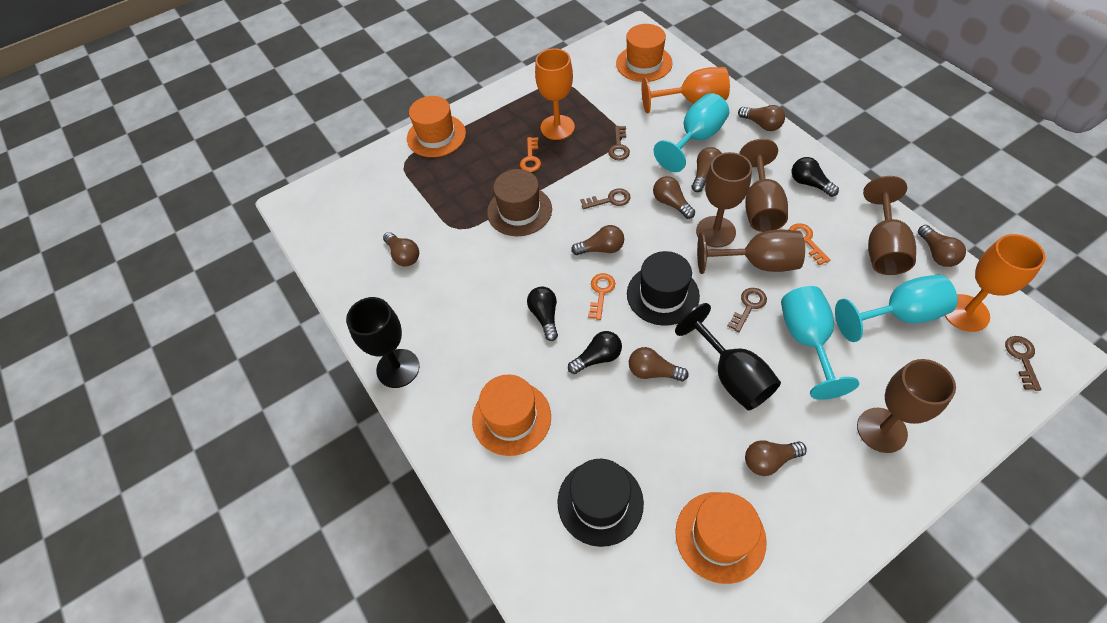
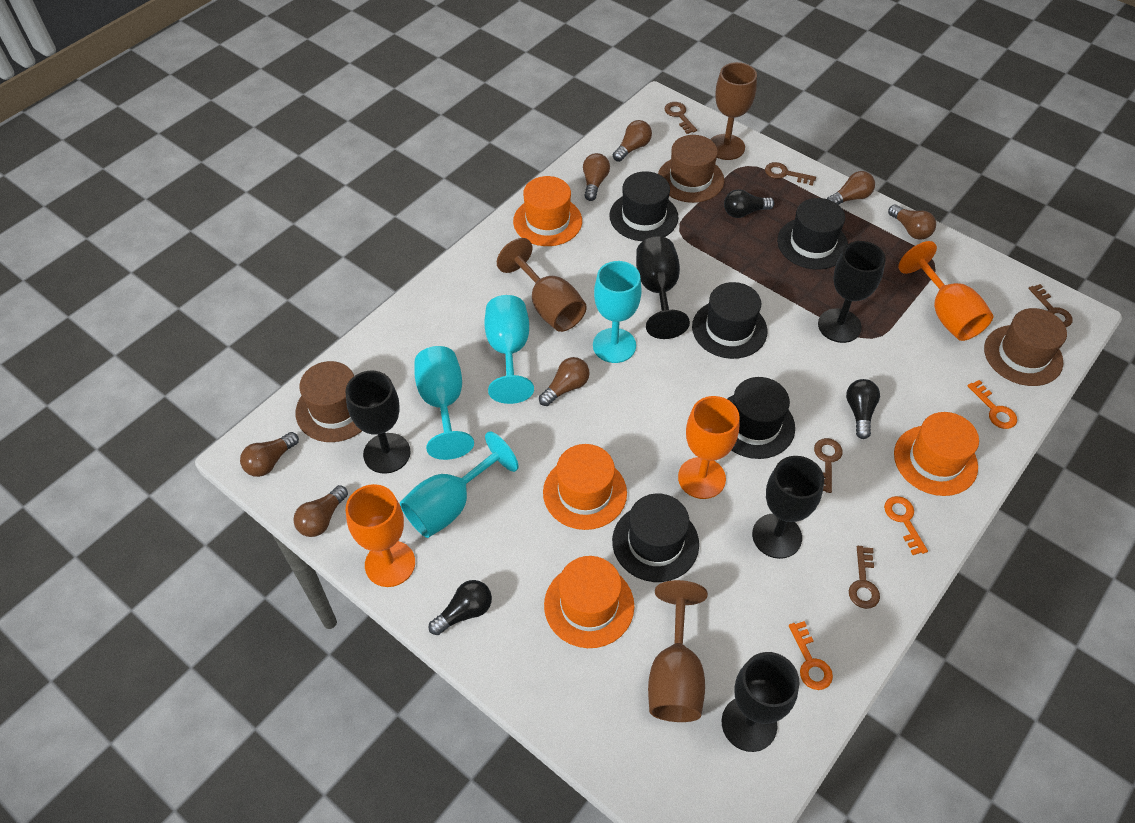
black goblet: [346,297,420,388] [675,303,781,410] = 2 -> [345,370,411,474] [636,236,690,339] [722,652,800,752] [752,456,824,559] [818,241,886,343] = 5
black hat: [557,459,644,547] [627,251,700,326] = 2 -> [609,171,678,241] [612,493,699,582] [692,282,768,359] [727,377,795,459] [777,198,848,269] = 5
brown goblet: [696,152,752,248] [697,230,805,274] [739,139,788,232] [857,359,956,453] [863,176,916,275] = 5 -> [497,238,587,332] [648,580,708,722] [710,62,757,160] = 3
brown hat: [487,169,552,236] = 1 -> [296,361,362,442] [658,135,724,203] [984,308,1067,386] = 3
brown key: [581,188,631,209] [608,126,630,160] [727,288,767,332] [1005,336,1041,391] = 4 -> [665,102,697,134] [765,162,816,186] [814,438,843,493] [849,546,880,609] [1028,284,1073,327] = 5
brown light bulb: [383,232,419,267] [571,225,624,255] [629,347,689,382] [653,176,695,219] [692,147,722,192] [738,105,785,131] [745,440,807,476] [918,225,966,267] = 8 -> [240,432,299,477] [294,485,348,537] [539,357,590,406] [583,153,610,201] [613,120,652,162] [827,171,875,205] [888,204,936,240] = 7
turquoise goblet: [654,93,729,172] [781,286,859,400] [835,275,958,342] = 3 -> [400,431,519,538] [415,346,474,460] [484,295,534,404] [593,261,642,363] = 4

